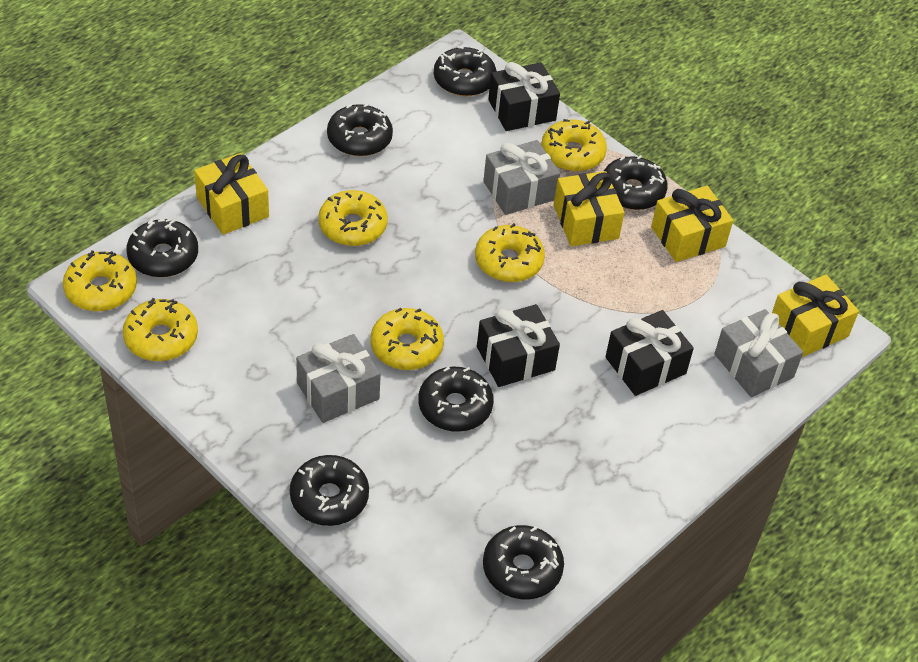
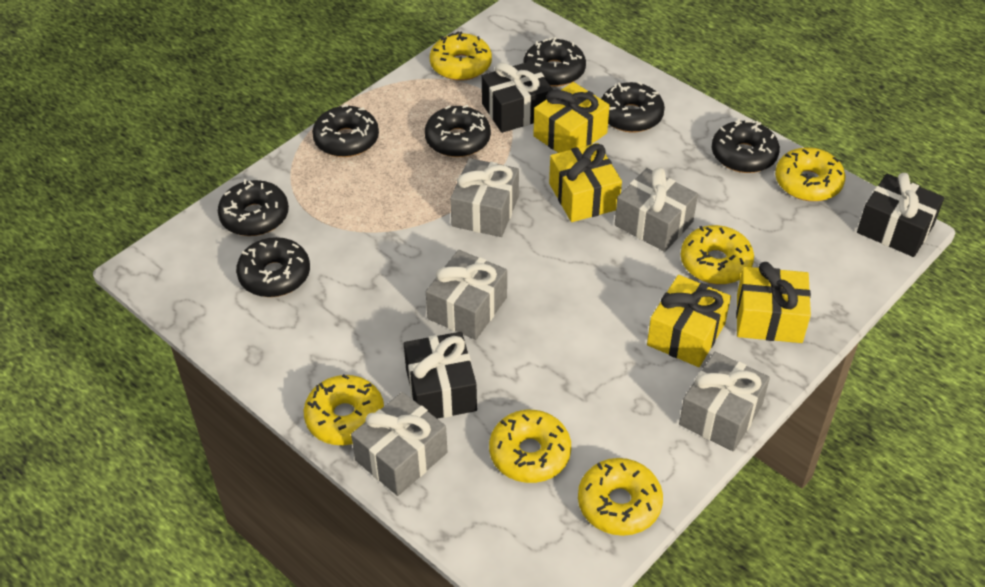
grey gift: [296,334,381,423] [483,140,560,215] [714,309,803,397] = 3 -> [351,392,448,496] [426,250,507,340] [450,158,519,237] [615,167,698,252] [679,352,770,451] = 5

